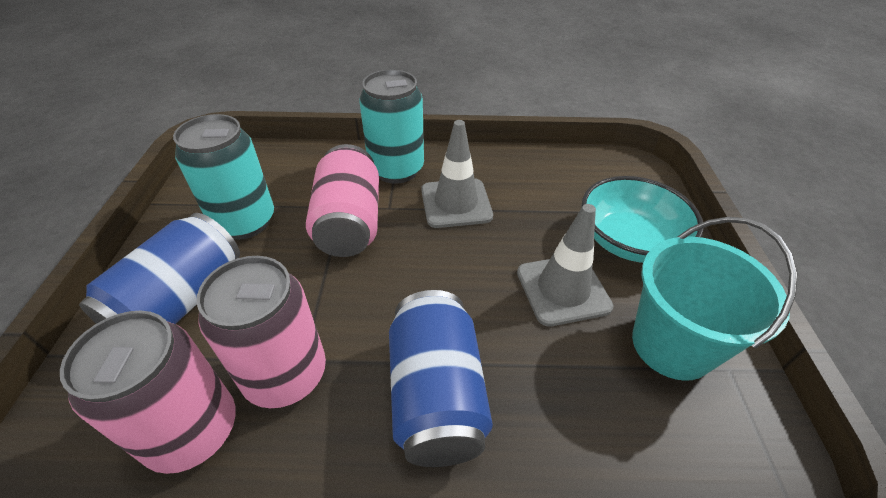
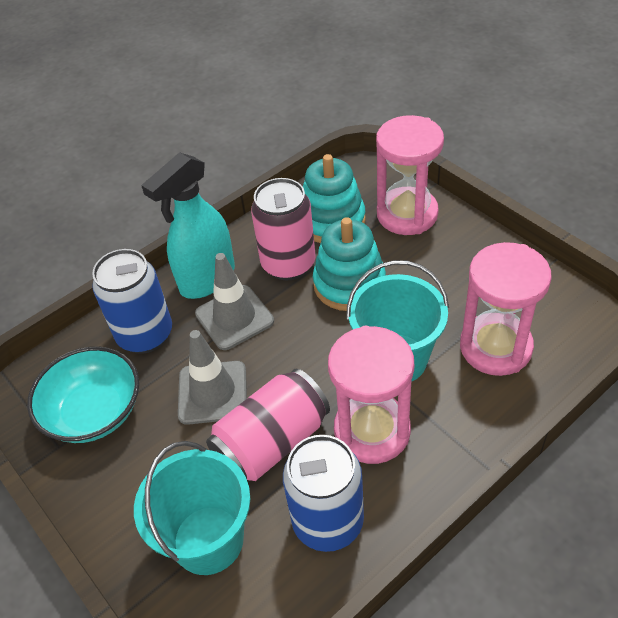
pink can: [60,311,236,474] [196,256,326,408] [306,144,379,257] = 3 -> [206,369,330,481] [251,178,316,280] = 2
pink hourglass: none = 0 -> [328,326,414,464] [376,115,444,235] [460,242,552,376] = 3
turquoise bucket: [632,217,798,381] = 1 -> [134,441,250,575] [346,260,449,382] = 2
turquoise can: [173,114,274,240] [359,70,424,184] = 2 -> none = 0
turquoise spray bottle: none = 0 -> [141,152,235,299] = 1
turquoise stacking toy: none = 0 -> [303,154,366,243] [313,217,386,311] = 2

